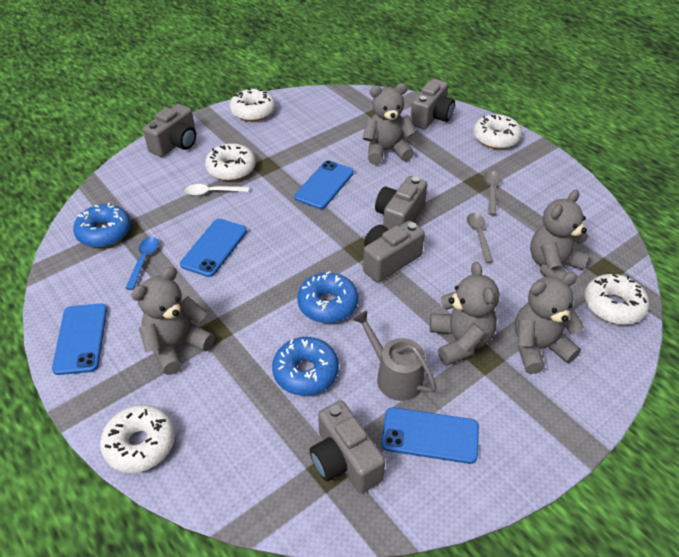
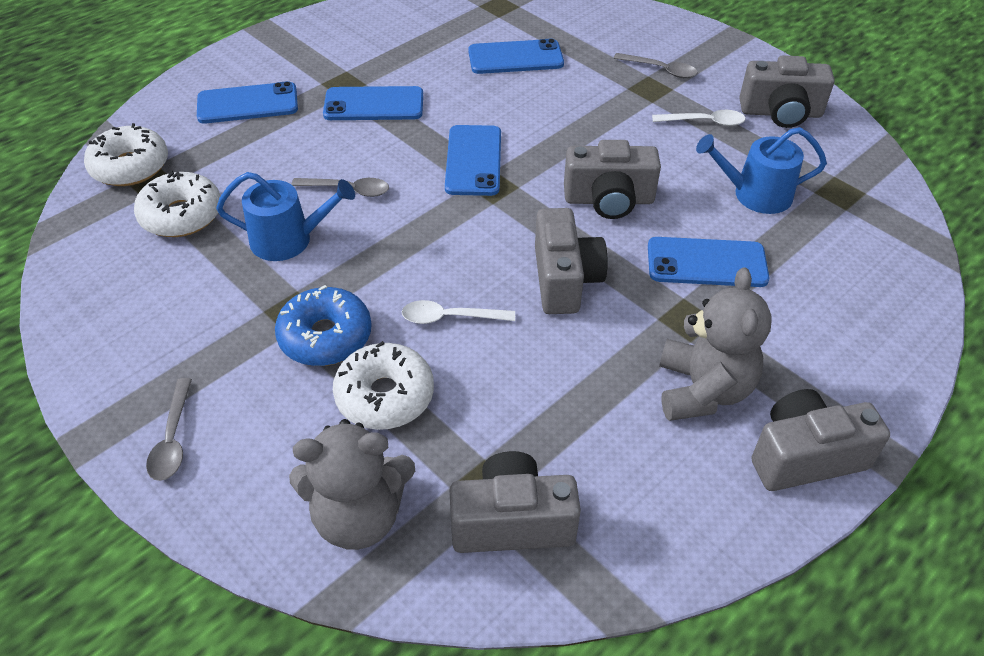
blue donut: [73,203,131,247] [272,337,339,396] [297,271,358,323] = 3 -> [275,285,372,366] = 1
blue phone: [52,304,107,375] [180,219,247,277] [294,160,354,209] [381,407,479,464] = 4 -> [197,81,298,124] [323,86,423,120] [445,125,501,196] [468,39,564,74] [648,237,769,287] = 5
blue spoon: [125,237,159,290] = 1 -> none = 0
blue watering can: none = 0 -> [216,172,355,261] [696,127,827,214] = 2
grey spoon: [467,213,493,263] [483,171,500,215] = 2 -> [146,378,192,481] [291,178,389,197] [613,53,697,78] = 3
grey teddy bear: [131,267,215,375] [363,83,416,165] [430,262,499,366] [515,272,584,374] [530,190,590,279] = 5 -> [289,419,415,550] [659,268,772,421] = 2
grey watering can: [353,311,437,401] = 1 -> none = 0
white donut: [100,405,175,473] [205,143,256,181] [230,88,275,121] [473,114,522,149] [585,274,649,325] = 5 -> [84,123,168,186] [134,170,220,237] [333,341,434,430] = 3
white spoon: [185,184,249,196] = 1 -> [402,300,515,324] [652,110,746,126] = 2

